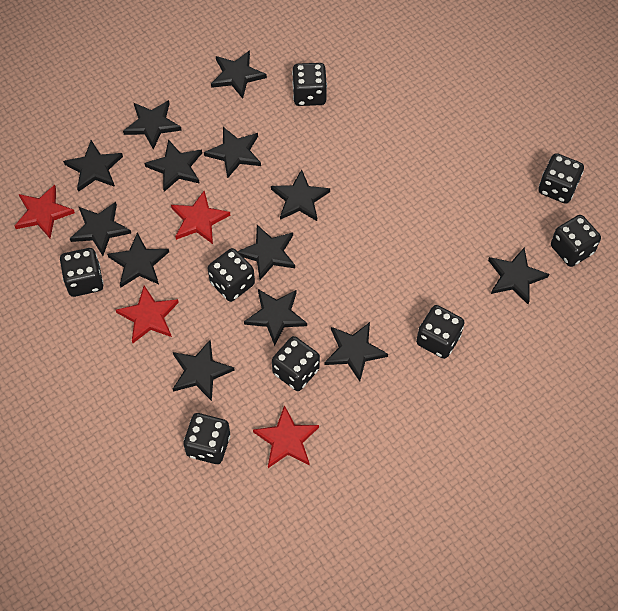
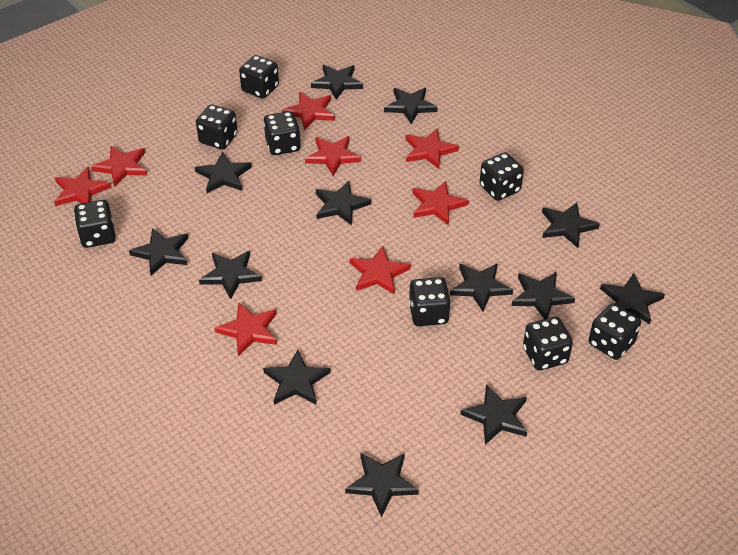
red star: [15,185,75,238] [116,285,179,343] [171,191,230,244] [253,405,319,468] = 4 -> [54,167,111,206] [91,146,148,187] [215,303,277,356] [282,92,335,130] [305,136,361,176] [350,246,411,295] [406,128,459,169] [412,181,469,226] = 8

